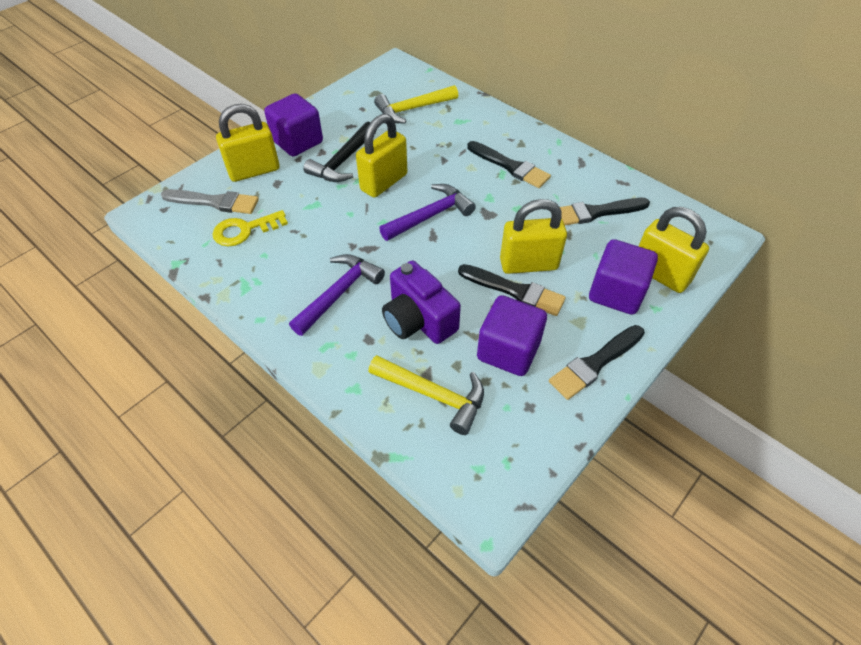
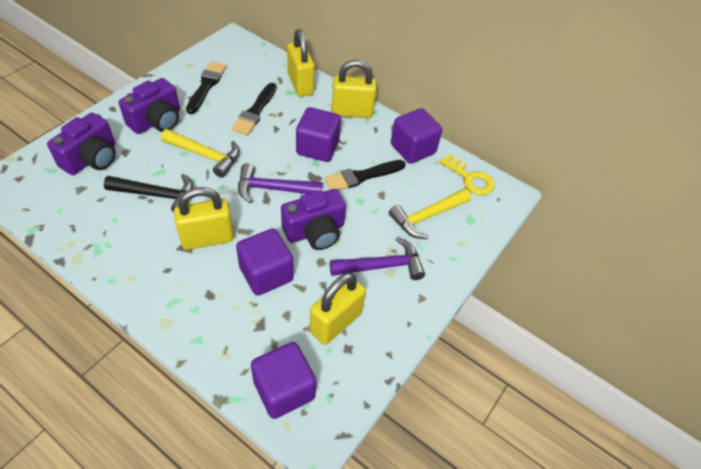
black brush: [458,264,566,316] [467,141,551,188] [549,325,645,400] [560,198,650,225] = 4 -> [186,62,226,114] [232,83,277,135] [325,160,406,191] = 3
grey brush: [161,189,259,214] = 1 -> none = 0
purple camera: [382,261,461,344] = 1 -> [47,113,116,175] [119,78,180,134] [281,189,346,250] = 3
purple cube: [264,93,323,156] [477,295,547,376] [589,239,658,315] = 3 -> [236,228,294,296] [251,342,317,419] [296,107,341,162] [391,108,442,164] = 4

